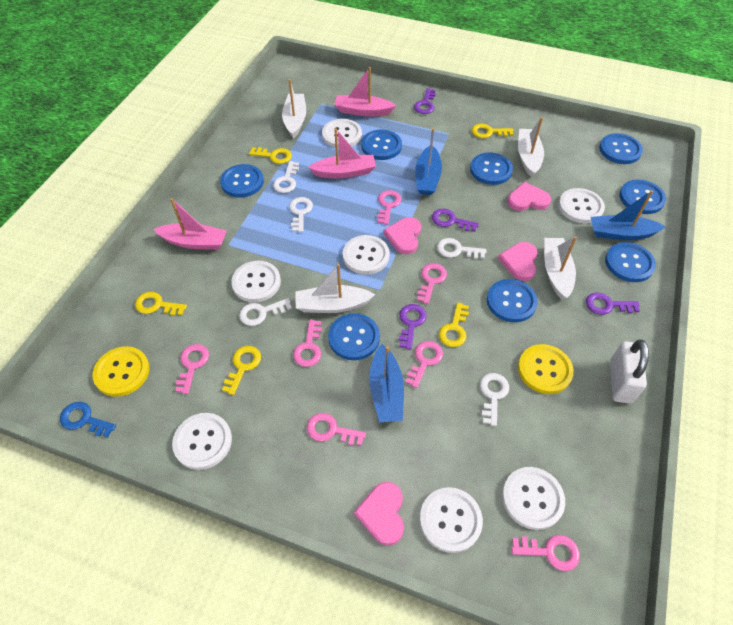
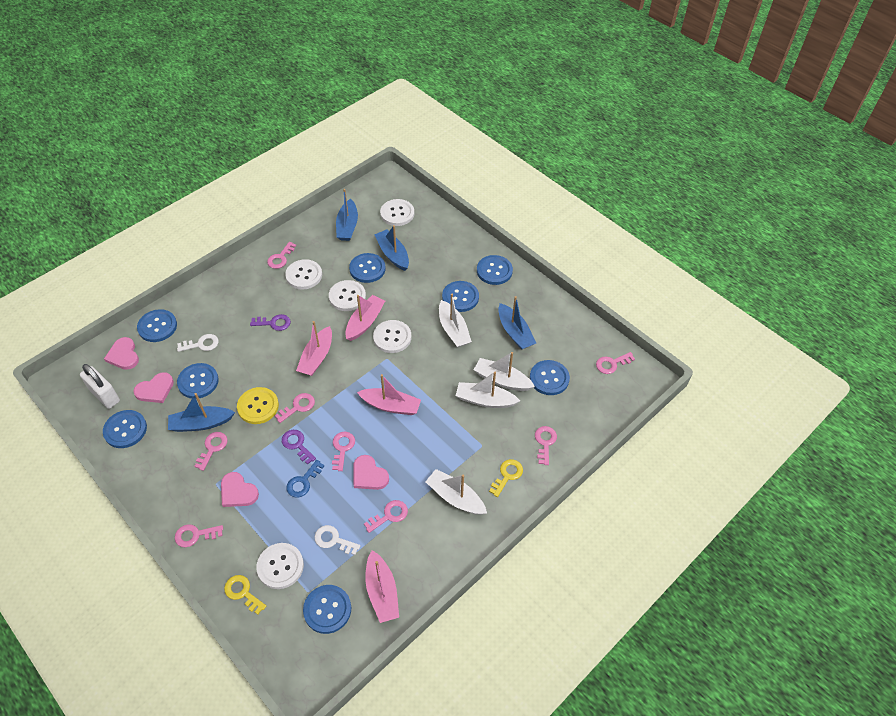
blue boat: [369,344,404,422] [416,128,442,195] [591,190,666,240] = 3 -> [168,393,235,432] [336,189,358,241] [374,225,409,271] [498,296,536,350] = 4
pink boat: [153,198,227,250] [308,128,376,179] [334,67,396,117] = 3 -> [296,321,332,376] [345,295,385,341] [357,374,421,415] [365,550,399,623] = 4
pink key: [175,344,209,394] [293,319,322,367] [307,413,366,446] [377,190,402,225] [405,341,443,388] [417,263,447,304] [511,535,580,571] = 7 -> [175,524,223,547] [194,432,228,471] [267,242,296,269] [275,393,315,423] [332,432,355,471] [364,500,408,533] [535,426,557,465] [596,352,635,374] = 8
purple key: [399,304,427,350] [414,88,436,114] [432,209,479,232] [586,293,640,315] = 4 -> [250,314,291,331] [282,430,316,465] = 2
white button: [172,413,232,470] [231,261,281,302] [322,119,362,148] [343,235,390,275] [420,487,483,553] [502,467,565,530] [558,188,605,224] = 7 -> [256,543,304,589] [285,259,322,290] [329,280,366,311] [373,320,411,353] [380,199,414,226] = 5
white key: [239,298,292,326] [273,161,299,193] [289,197,313,232] [437,238,486,259] [480,373,509,426] = 5 -> [177,334,219,352] [315,525,360,555] = 2
yellow button: [93,346,150,397] [518,344,574,394] = 2 -> [237,387,279,424] = 1
yellow key: [135,292,187,316] [222,346,261,395] [249,147,292,164] [439,302,469,347] [472,124,514,138] = 5 -> [224,575,266,615] [489,459,523,497] = 2

